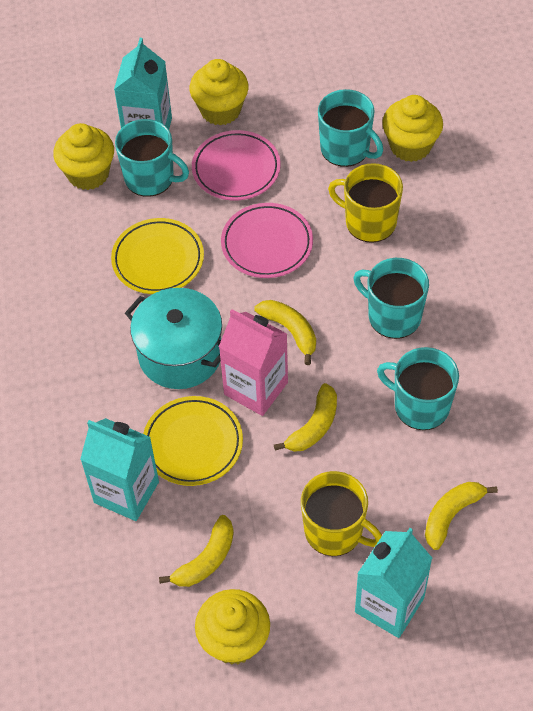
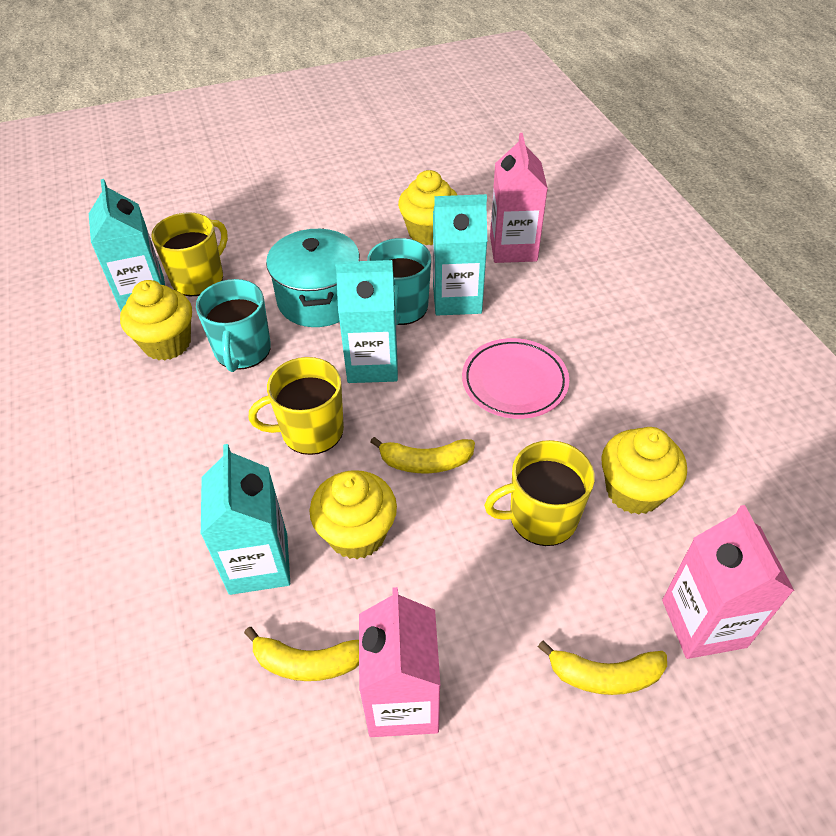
pink carton: [219,309,288,416] = 1 -> [359,587,440,737] [490,133,548,263] [662,505,794,659] = 3
pink plate: [192,130,281,201] [221,203,313,278] = 2 -> [462,338,569,419] = 1
turquoise carton: [80,418,159,521] [114,38,172,129] [355,528,432,638] = 3 -> [89,179,165,312] [201,444,290,595] [335,260,398,383] [433,194,487,315] = 4
turquoise mug: [115,119,189,197] [318,89,383,167] [353,258,429,339] [377,347,459,430] = 4 -> [196,279,271,372] [367,238,431,325] = 2
yellow banana: [159,515,234,587] [255,300,316,365] [274,383,337,452] [425,482,498,550] = 4 -> [244,627,359,681] [370,437,475,473] [538,640,667,695] = 3
yellow mug: [301,471,382,556] [328,163,403,243] = 2 -> [151,212,228,296] [249,357,344,455] [484,440,595,546] = 3
yellow plate: [111,218,204,294] [143,396,243,486] = 2 -> none = 0

